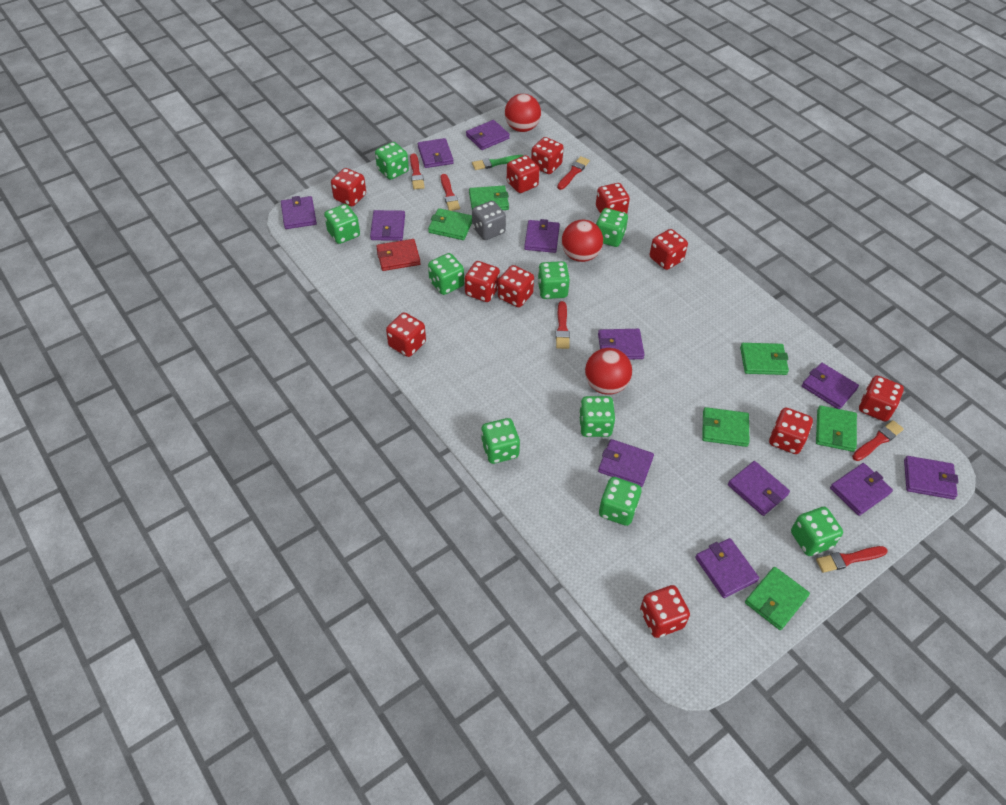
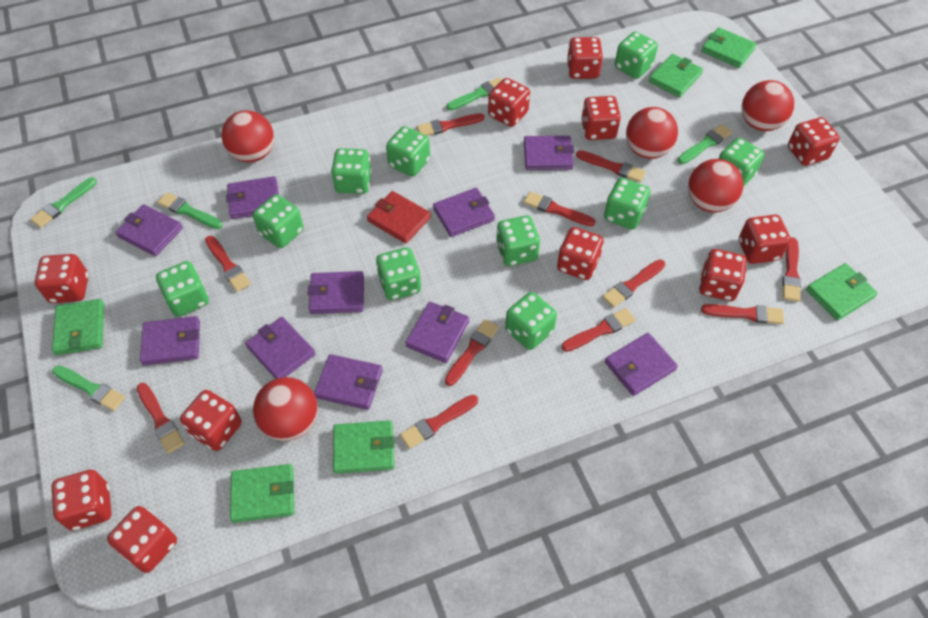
green brush: [472,155,523,170] = 1 -> [30,177,97,228] [52,365,125,411] [157,192,223,229] [447,77,502,111] [678,124,732,164] = 5
green dice: [324,204,360,244] [375,142,409,180] [428,253,464,295] [481,418,520,464] [538,261,570,299] [579,396,615,437] [596,208,628,247] [599,477,642,526] [791,507,843,556] = 9 -> [156,261,209,317] [253,194,304,248] [331,148,372,194] [376,247,421,300] [386,126,430,177] [496,215,540,266] [505,292,557,350] [604,178,650,230] [615,31,658,79] [719,138,764,187] = 10
grey dice: [472,201,506,240] = 1 -> none = 0
purple wallet: [281,196,317,229] [370,210,405,241] [418,138,454,168] [466,120,510,150] [524,219,560,253] [598,329,644,360] [598,439,654,487] [695,538,759,598] [728,461,790,516] [802,363,859,409] [830,463,893,516] [904,456,958,499] = 12 -> [115,204,183,256] [140,316,200,365] [226,176,279,219] [245,317,316,379] [308,271,364,314] [314,354,383,410] [405,301,469,363] [433,188,495,237] [524,136,574,170] [605,333,678,396] = 10
red ball: [505,94,541,132] [562,220,603,262] [585,348,632,395] = 3 -> [221,110,274,162] [253,377,318,441] [626,107,678,159] [688,159,744,213] [742,80,794,131] = 5
red brush: [410,153,425,189] [441,174,460,211] [556,301,570,349] [557,156,590,190] [816,546,888,573] [852,420,904,461] = 6 -> [137,383,185,454] [205,236,251,292] [400,395,478,449] [417,113,485,136] [445,319,499,386] [524,192,596,227] [562,308,635,352] [576,150,646,182] [603,259,665,308] [701,304,784,324] [782,237,802,302] = 11

